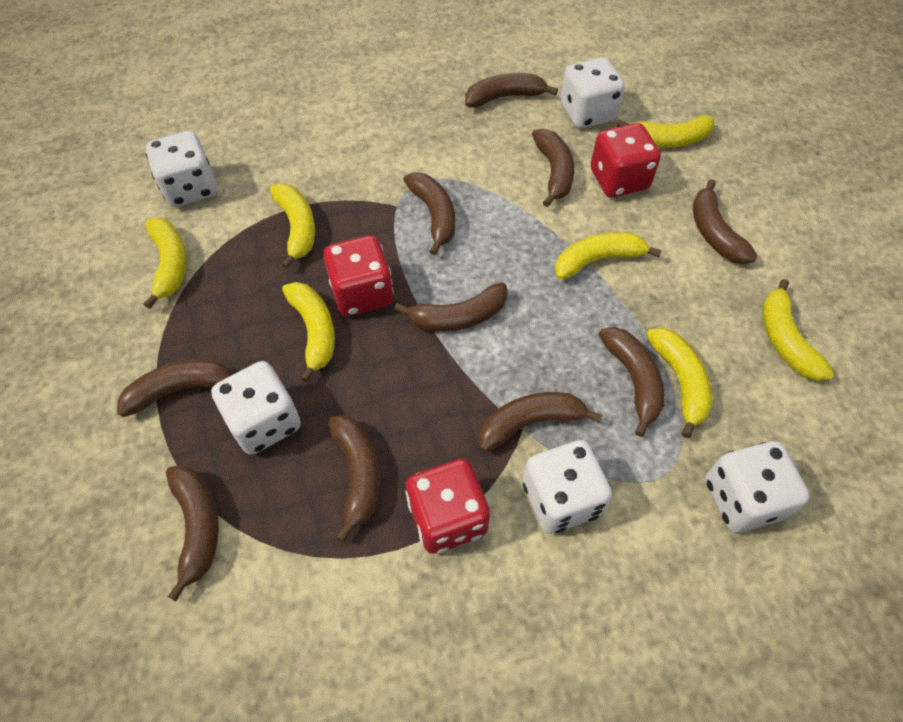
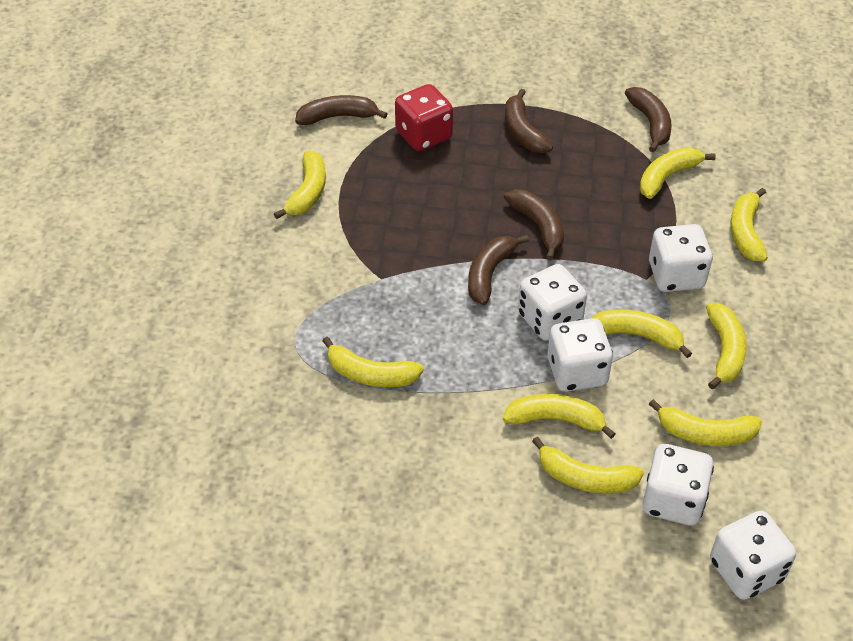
brown banana: [117,359,231,417] [166,465,219,601] [328,415,380,542] [394,283,508,332] [403,172,455,255] [465,73,558,108] [479,392,602,452] [532,128,574,207] [599,327,665,437] [693,179,758,264] = 10 -> [295,95,387,125] [468,235,529,305] [504,189,564,260] [505,89,553,153] [625,87,672,152] = 5
red dice: [323,235,394,316] [405,459,490,554] [590,123,661,197] = 3 -> [395,84,453,151] = 1
yellow banana: [144,218,187,309] [270,184,315,269] [282,282,335,383] [555,232,662,280] [616,115,715,148] [646,328,712,438] [762,279,834,381] = 7 -> [274,151,326,219] [322,337,424,387] [503,394,616,439] [532,437,644,494] [591,309,692,358] [640,147,716,199] [649,399,762,446] [706,303,747,389] [730,188,768,262] = 9

